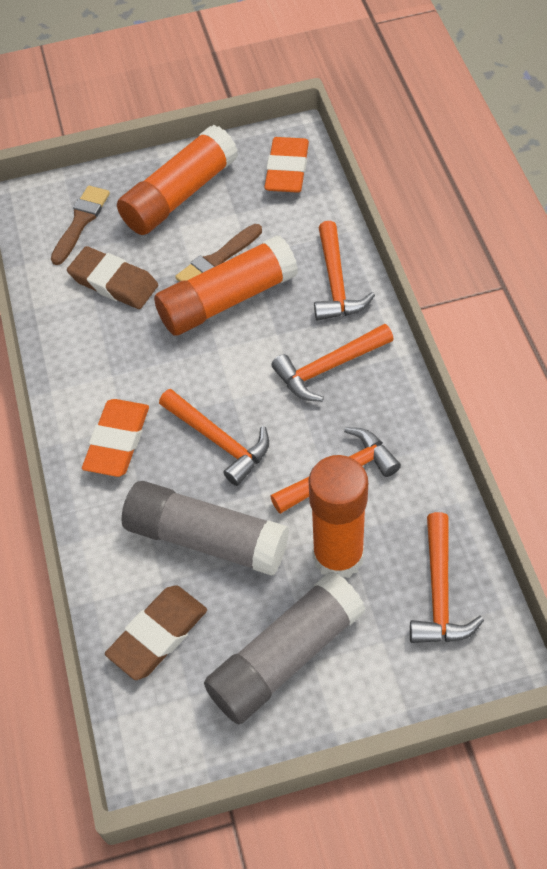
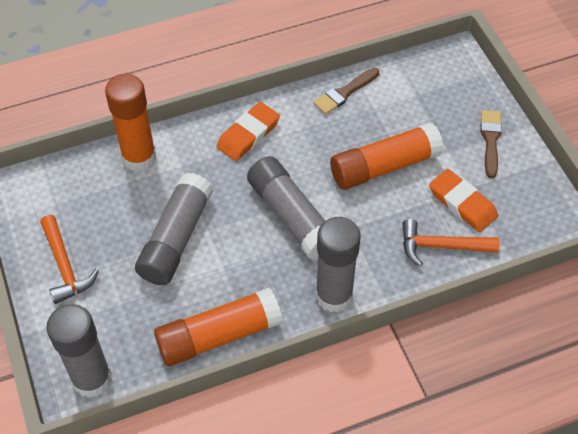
brown eraser: [67,246,158,309] [105,585,207,680] = 2 -> none = 0
grey glue stick: [122,481,289,576] [204,571,366,724] = 2 -> [46,304,112,398] [135,172,213,285] [247,156,325,260] [316,217,361,312] = 4
orange hammer: [159,389,269,486] [270,427,401,514] [271,324,393,402] [314,221,375,321] [410,512,484,643] = 5 -> [40,215,99,304] [402,219,500,266] = 2

